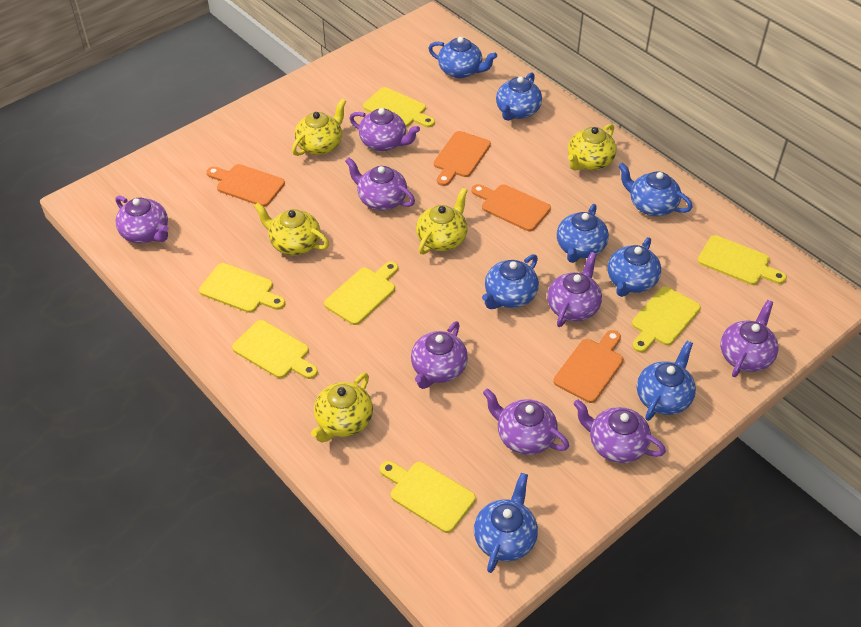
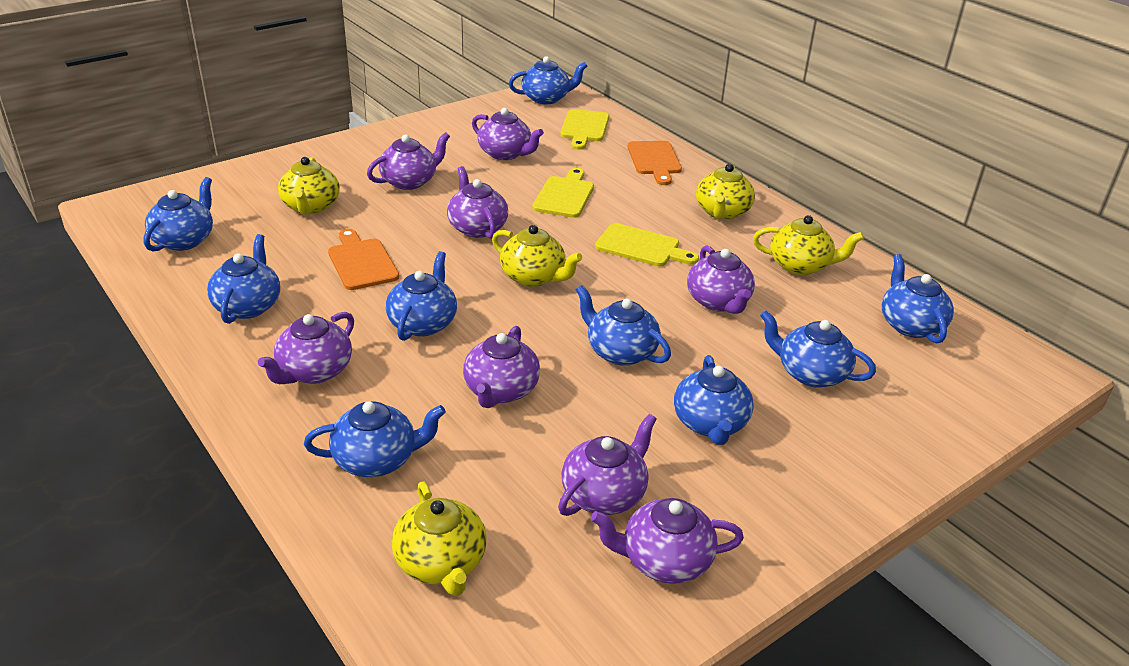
blue teapot: [428,37,497,78] [474,473,538,573] [482,254,539,309] [496,72,542,121] [557,204,609,263] [608,237,661,297] [618,163,693,216] [637,340,696,421] = 8 -> [144,177,213,252] [207,234,280,324] [304,401,446,477] [386,251,457,341] [509,56,587,104] [576,285,671,366] [674,355,754,445] [760,310,876,388] [881,254,954,343] = 9
orange cutting board: [206,164,285,207] [434,131,491,186] [471,184,551,231] [553,330,624,403] = 4 -> [328,229,399,290] [627,141,682,185] = 2
yellow cutting board: [199,263,285,313] [232,320,318,379] [324,261,398,325] [363,87,435,127] [380,461,476,533] [632,286,701,353] [698,235,787,285] = 7 -> [532,168,594,218] [560,109,609,150] [595,223,699,266] = 3

